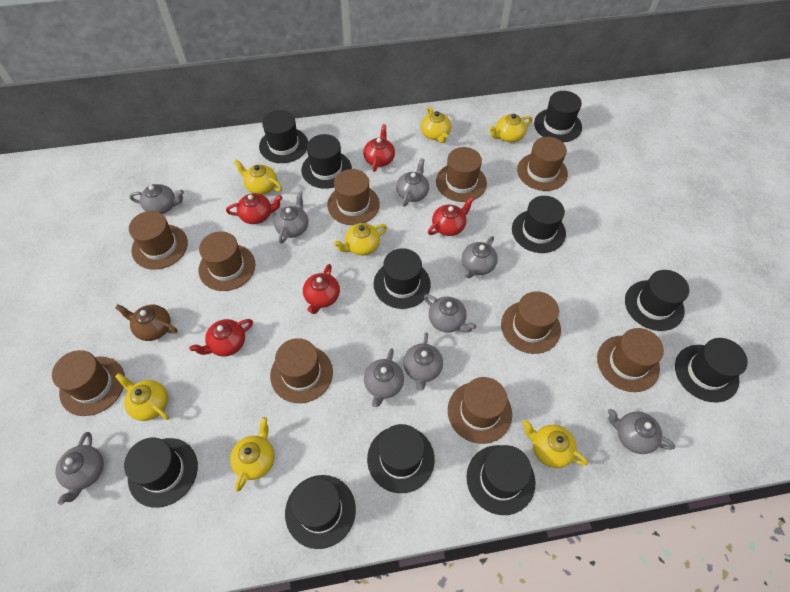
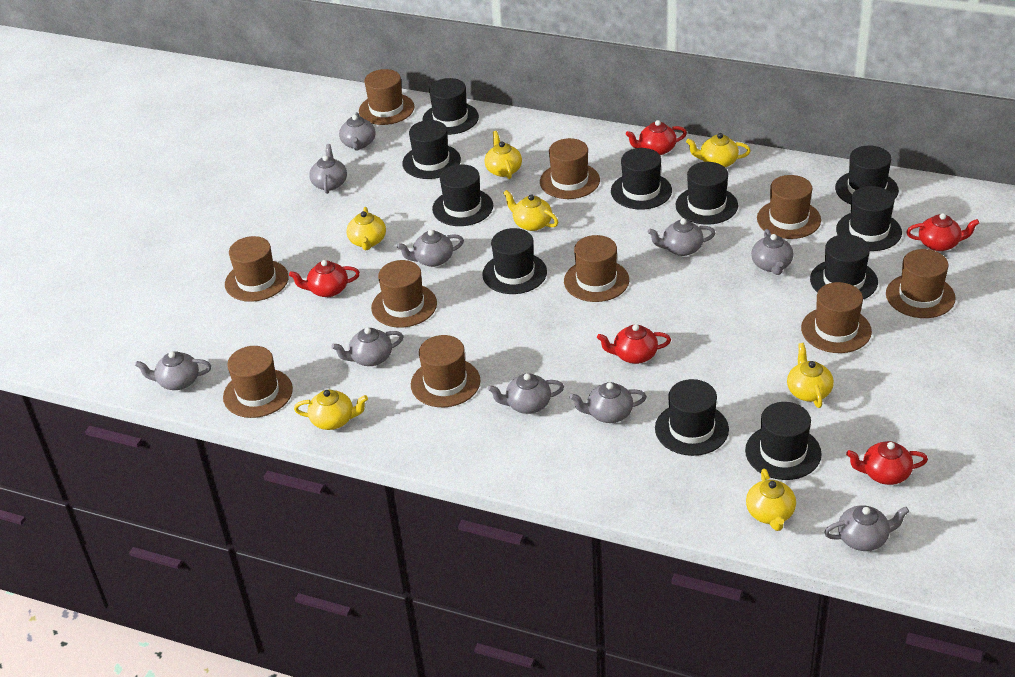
brown teapot: [116,305,177,341] = 1 -> none = 0
grey teapot: [55,432,104,505] [130,184,184,214] [274,192,308,244] [364,348,404,407] [396,158,429,207] [403,333,443,391] [424,294,477,333] [462,236,498,278] [608,409,675,454] = 9 -> [135,351,211,390] [309,144,347,194] [331,327,404,366] [339,112,376,151] [397,230,464,267] [488,373,564,414] [570,382,647,423] [648,218,715,256] [751,229,794,275] [824,505,909,551] = 10

